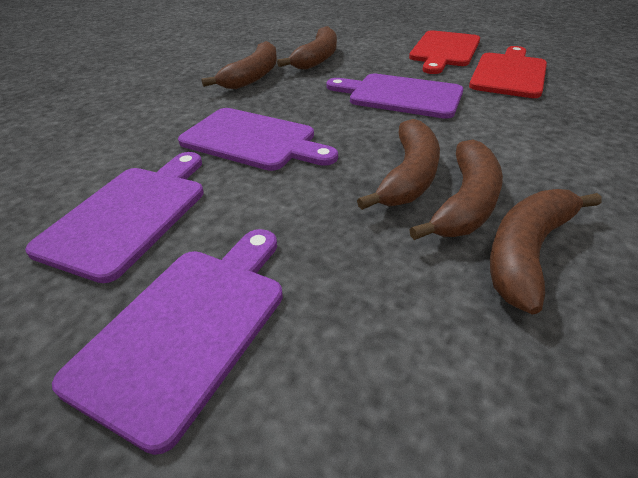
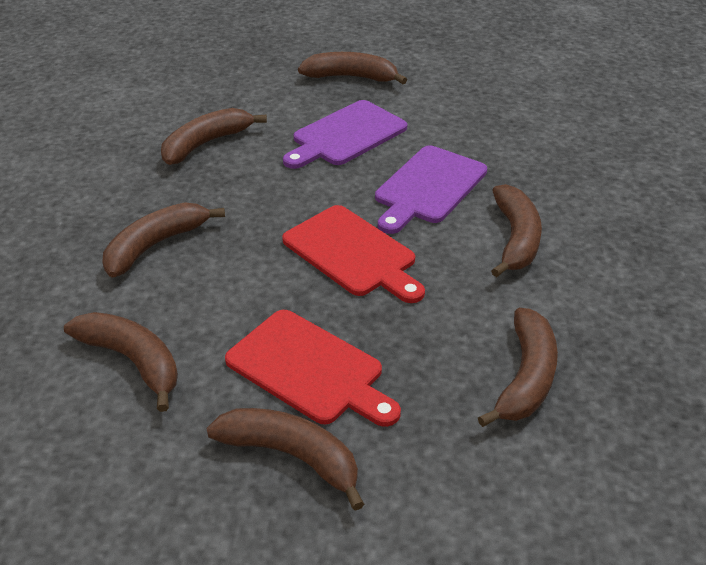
brown banana: [201,41,277,89] [277,26,337,70] [357,119,440,210] [409,140,503,240] [490,189,602,315] = 5 -> [64,312,178,412] [102,202,225,278] [161,108,267,165] [207,408,364,511] [298,52,407,84] [478,308,558,427] [491,184,542,277] = 7
purple cutting board: [25,152,204,283] [52,229,283,455] [178,108,338,171] [326,74,463,119] = 4 -> [283,100,407,169] [375,146,487,234] = 2

